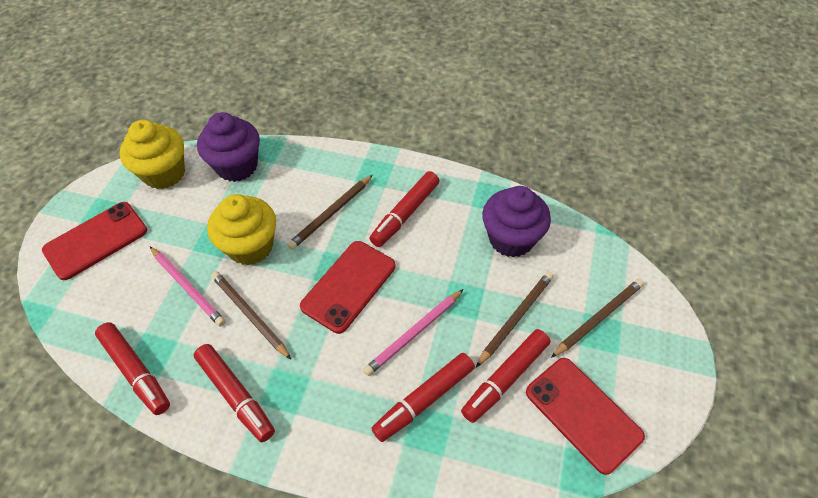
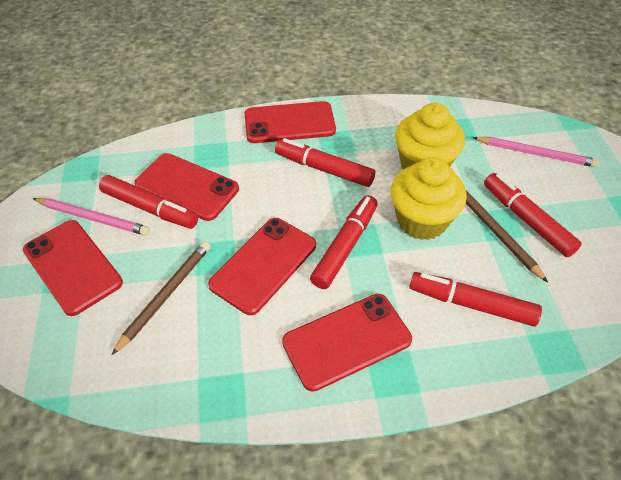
brown pencil: [211,271,291,359] [287,175,373,250] [476,271,554,367] [551,279,644,358] = 4 -> [112,241,210,355] [466,190,548,282] = 2
purple cupcake: [197,112,260,182] [482,186,551,257] = 2 -> none = 0
red phone: [42,202,147,280] [300,241,395,334] [526,358,645,475] = 3 -> [23,220,123,316] [134,153,239,221] [208,218,316,315] [245,101,336,143] [282,294,412,392] = 5

